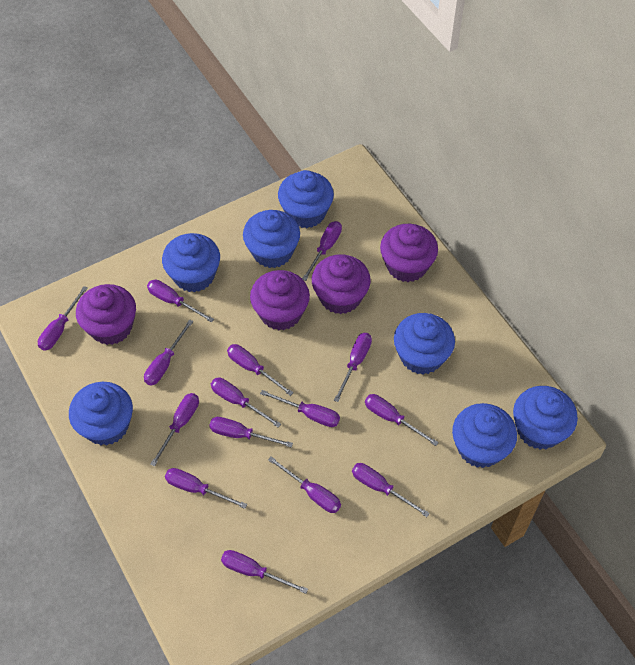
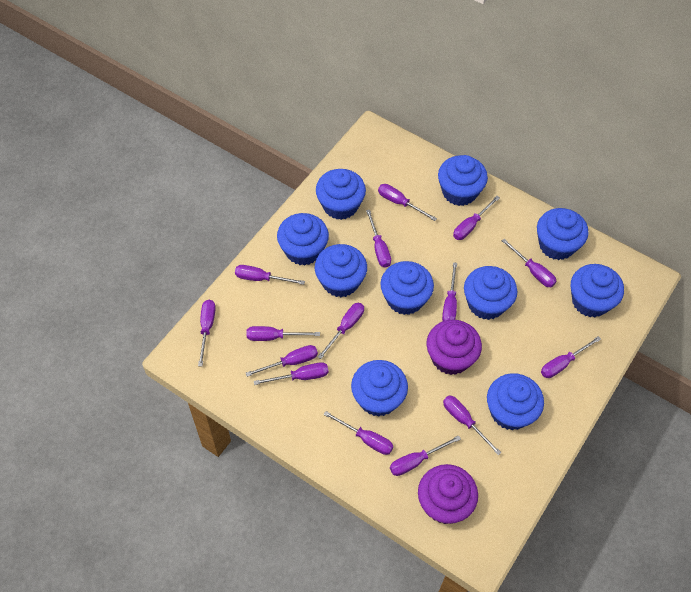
blue cupcake: [69,382,133,446] [162,233,220,292] [243,210,300,268] [278,170,334,228] [394,313,455,374] [452,403,517,468] [513,386,578,450] = 7 -> [277,213,329,266] [315,244,367,297] [316,169,366,220] [351,360,408,417] [380,261,434,315] [438,155,488,206] [464,266,517,320] [487,373,544,430] [537,208,588,260] [570,264,624,317] = 10
purple cupcake: [76,284,136,345] [250,270,310,331] [312,254,371,314] [380,224,438,282] = 4 -> [418,464,478,524] [426,319,482,375] = 2

